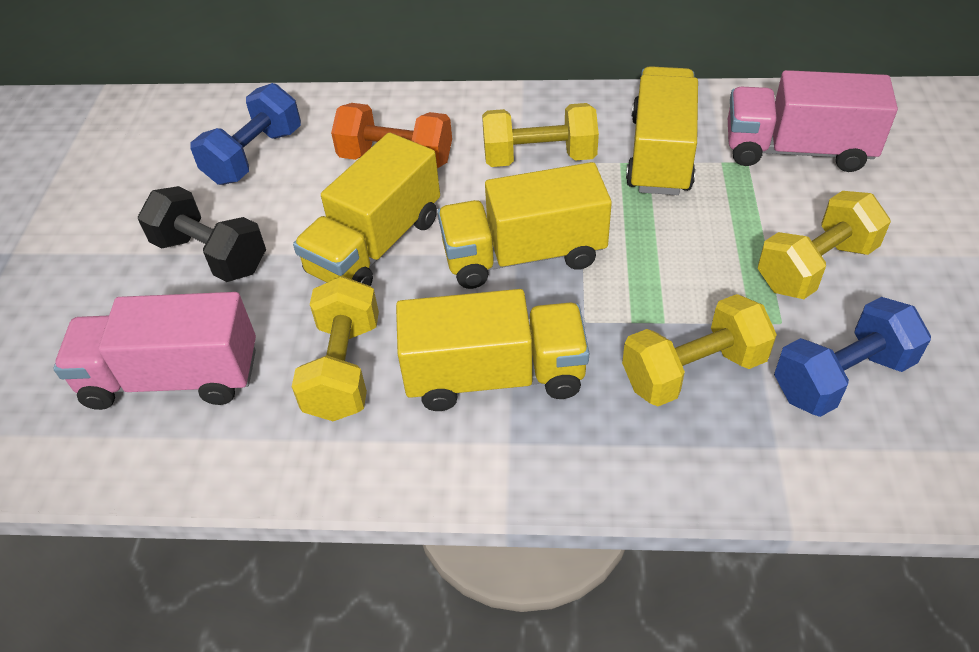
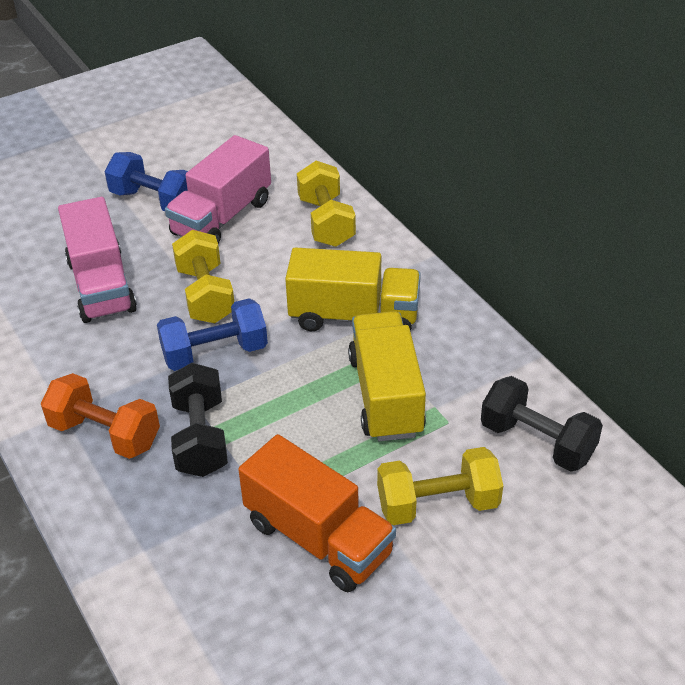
black dumbbell: [138,186,266,282] = 1 -> [168,363,228,477] [481,376,603,472] = 2
orange truck: none = 0 -> [238,434,396,592] = 1
yellow dumbbell: [292,276,379,421] [482,103,599,167] [622,294,777,406] [758,191,891,299] = 4 -> [172,230,234,323] [297,161,356,247] [377,447,503,525] = 3
yellow truck: [293,133,440,286] [396,289,589,411] [437,162,612,289] [626,66,698,195] = 4 -> [285,248,421,331] [348,311,426,441] = 2

